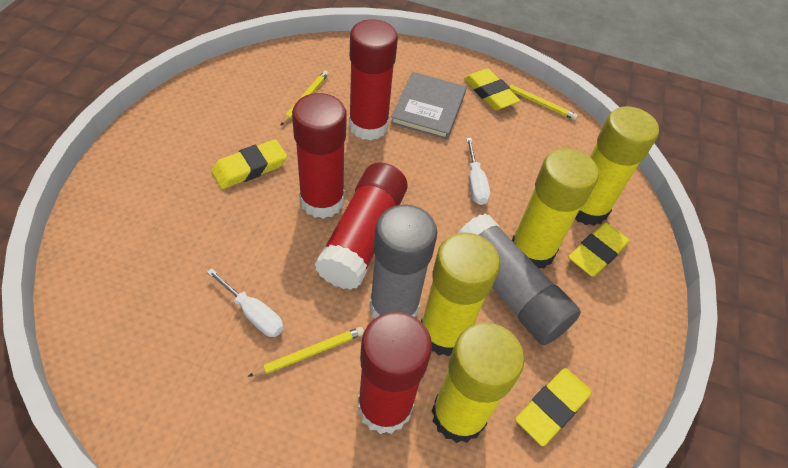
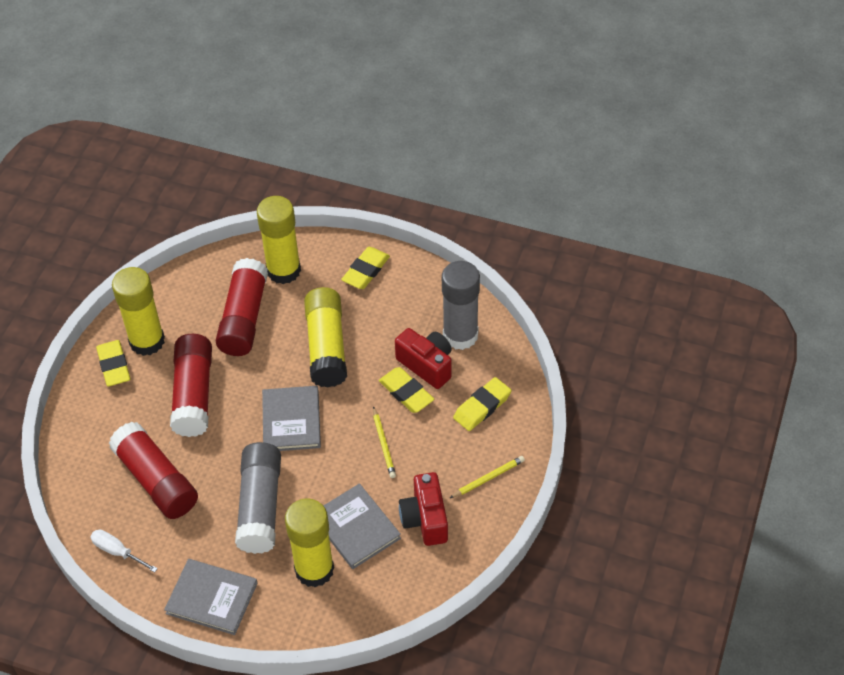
grey book: [390,72,466,140] = 1 -> [164,559,258,635] [262,386,321,451] [324,483,401,569] = 3
red camera: none = 0 -> [395,328,452,389] [399,472,448,546] = 2
red glue stick: [292,93,347,219] [315,162,408,290] [349,19,398,141] [358,312,432,434] = 4 -> [109,422,198,519] [170,334,212,437] [216,258,268,356] = 3
white screwdriver: [207,268,284,337] [466,138,490,205] = 2 -> [90,529,158,573] = 1
yellow pencil: [248,327,364,377] [280,70,329,126] [506,83,578,120] = 3 -> [373,406,396,478] [450,456,525,498] = 2

